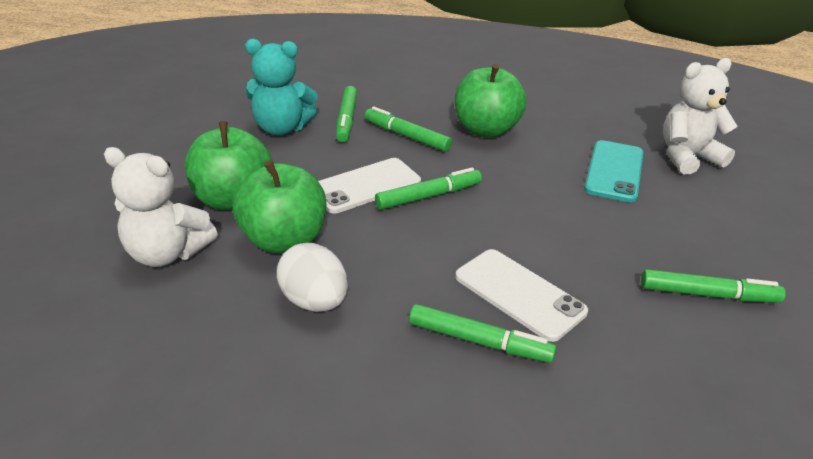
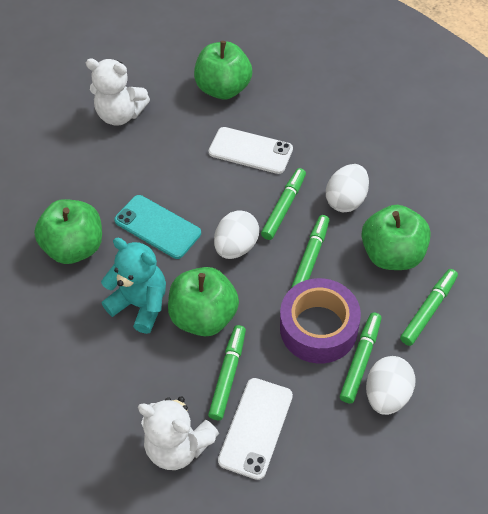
green apple: [185,121,272,210] [233,160,326,254] [455,63,527,138] = 3 -> [34,199,102,264] [168,267,239,336] [194,41,252,99] [361,205,431,270] = 4
purple tape: none = 0 -> [280,278,361,364] = 1
white egg: [277,243,348,312] = 1 -> [214,210,259,259] [326,164,369,212] [366,356,415,415] = 3

